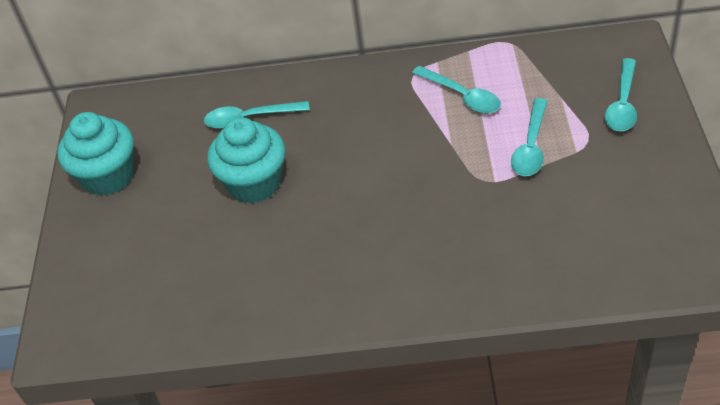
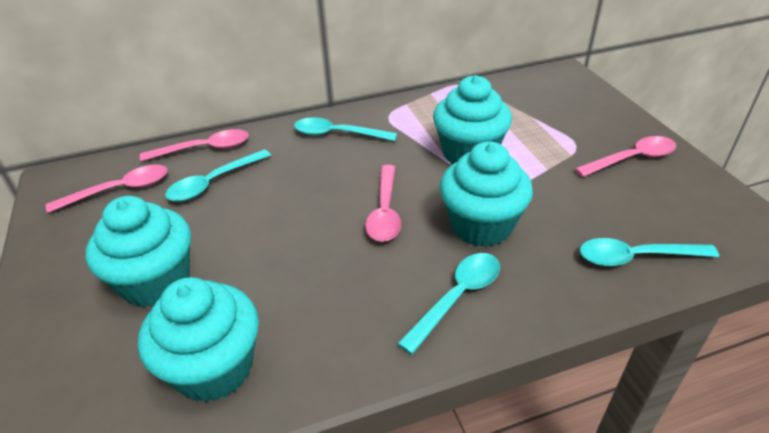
pink spoon: none = 0 -> [46,164,168,213] [140,129,249,161] [365,165,401,242] [575,136,677,177] = 4
turquoise cupcake: [57,112,134,196] [207,117,285,204] = 2 -> [86,196,191,307] [138,277,259,402] [433,75,512,164] [440,141,533,247] = 4

